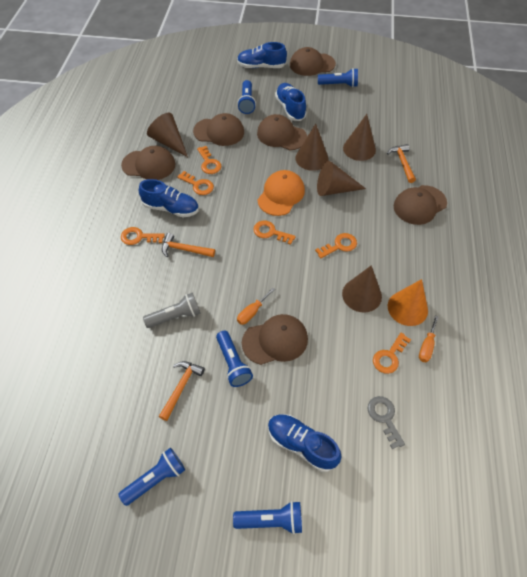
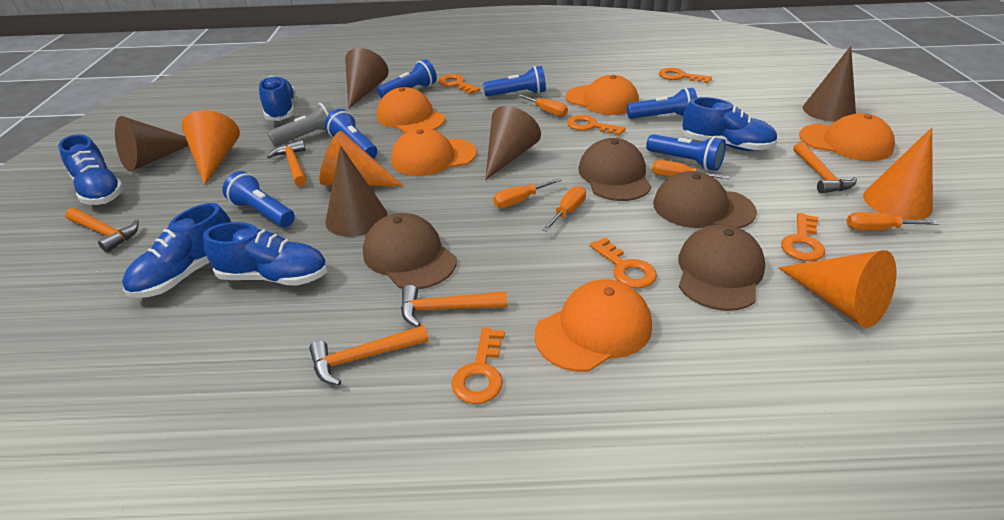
blue flashlight: [118,448,185,506] [216,331,253,387] [233,501,302,534] [237,80,256,114] [318,68,358,87] = 5 -> [222,171,295,227] [325,109,377,158] [377,59,437,99] [483,66,546,97] [627,88,697,119] [646,134,726,171] = 6
blue shoe: [139,179,199,218] [237,42,287,68] [268,414,341,472] [275,83,307,121] = 4 -> [58,134,124,205] [122,203,231,298] [203,222,327,286] [259,76,296,121] [682,97,778,151] = 5
brown cap: [121,146,175,180] [193,113,244,146] [242,314,308,365] [257,114,307,150] [290,47,336,76] [394,185,447,225] = 6 -> [363,213,456,289] [578,138,651,201] [653,171,757,228] [678,224,765,311] = 4
grey key: [368,396,405,449] = 1 -> none = 0
orange cap: [257,170,305,216] = 1 -> [377,87,445,133] [391,128,477,176] [535,279,652,372] [566,75,639,115] [799,113,895,161] = 5
orange cone: [388,279,428,326] = 1 -> [182,110,240,185] [319,131,404,187] [778,250,896,328] [863,127,933,220] = 4
orange hammer: [159,361,205,421] [162,233,215,257] [387,144,416,183] = 3 -> [65,208,139,253] [267,140,307,187] [309,325,428,385] [401,285,507,327] [793,142,857,194] = 5
orange screwdriver: [237,287,275,325] [419,315,439,362] = 2 -> [493,178,562,208] [517,94,568,117] [542,186,586,232] [652,160,730,179] [847,212,939,230] = 5

